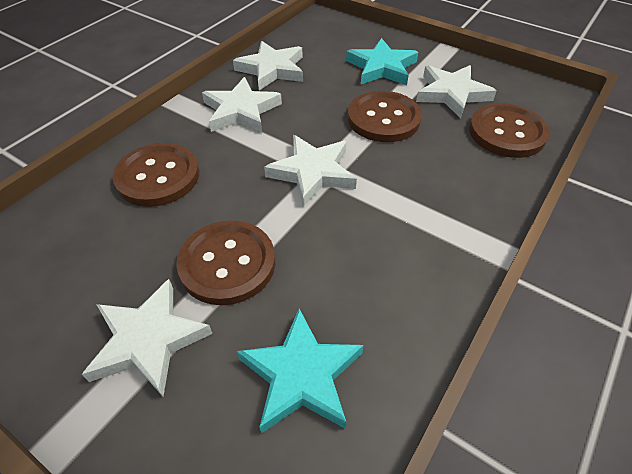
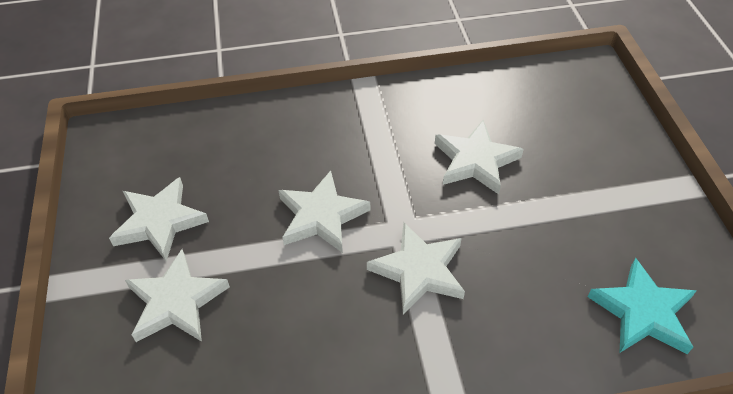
brown button: [113,143,199,207] [176,220,275,305] [348,91,422,142] [469,103,550,158] = 4 -> none = 0
turquoise star: [237,309,364,434] [346,38,418,85] = 2 -> [587,258,697,354] = 1

